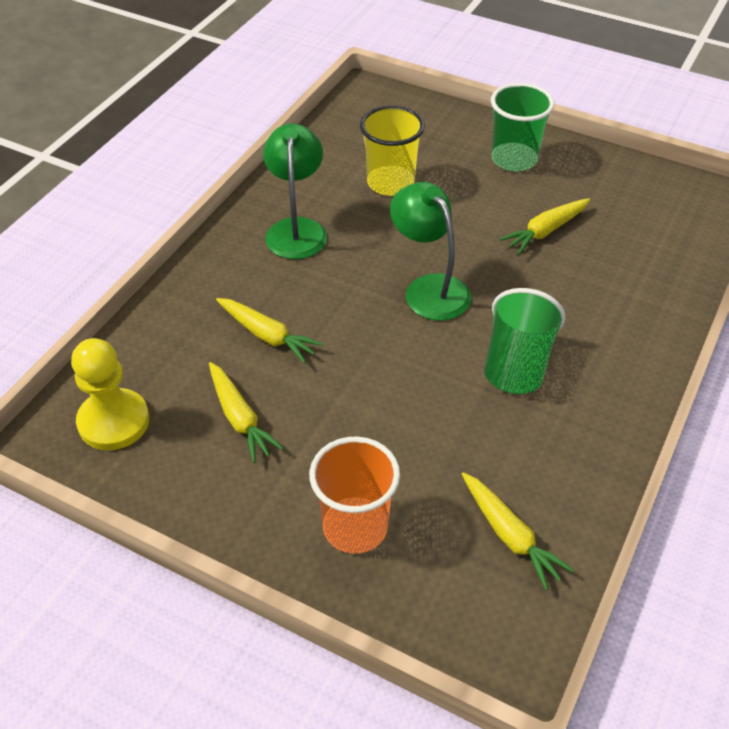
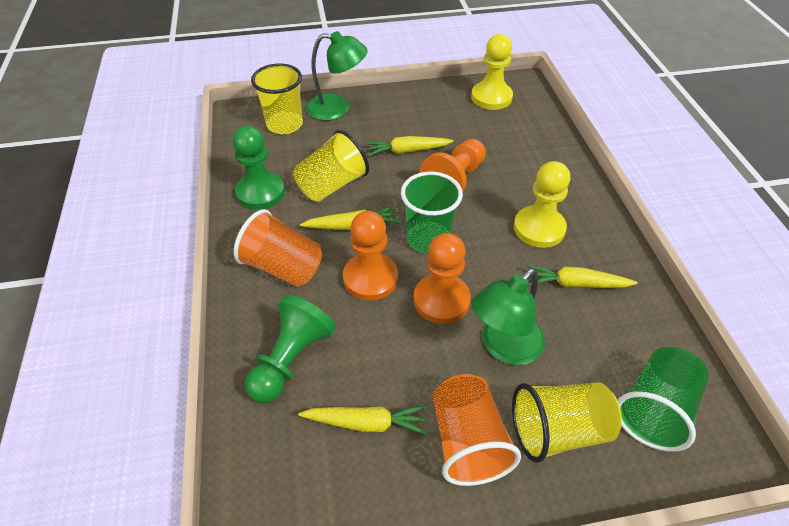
green pawn: none = 0 -> [233,126,285,210] [245,295,336,403] = 2
orange cup: [309,436,400,554] = 1 -> [234,209,322,287] [433,374,521,486] = 2
orange pawn: none = 0 -> [343,211,398,301] [414,233,471,324] [419,139,486,192] = 3
yellow cup: [360,105,425,196] = 1 -> [251,63,303,134] [293,130,369,202] [512,382,622,463] = 3
yellow pawn: [71,338,149,451] = 1 -> [471,34,513,110] [514,161,570,248] = 2

